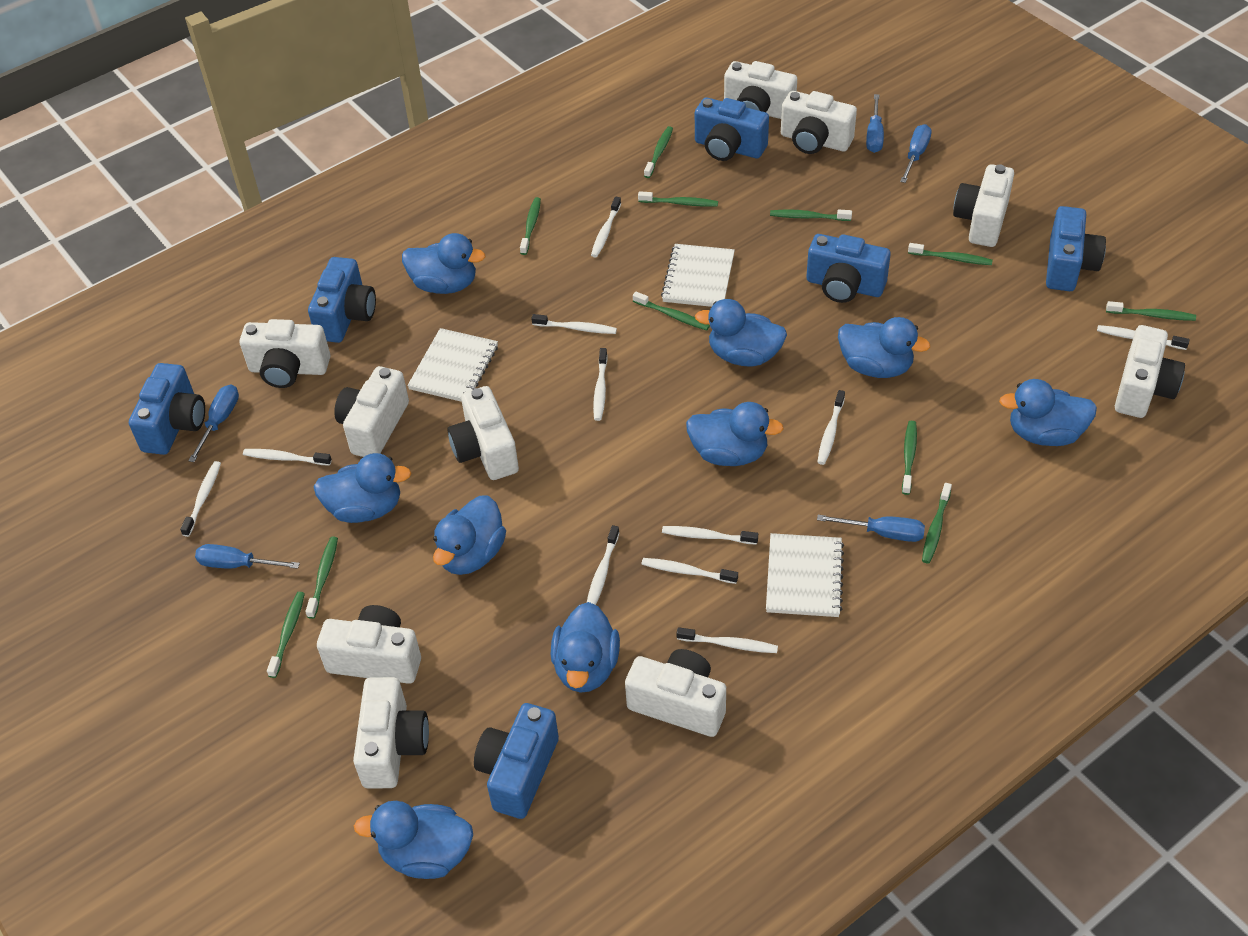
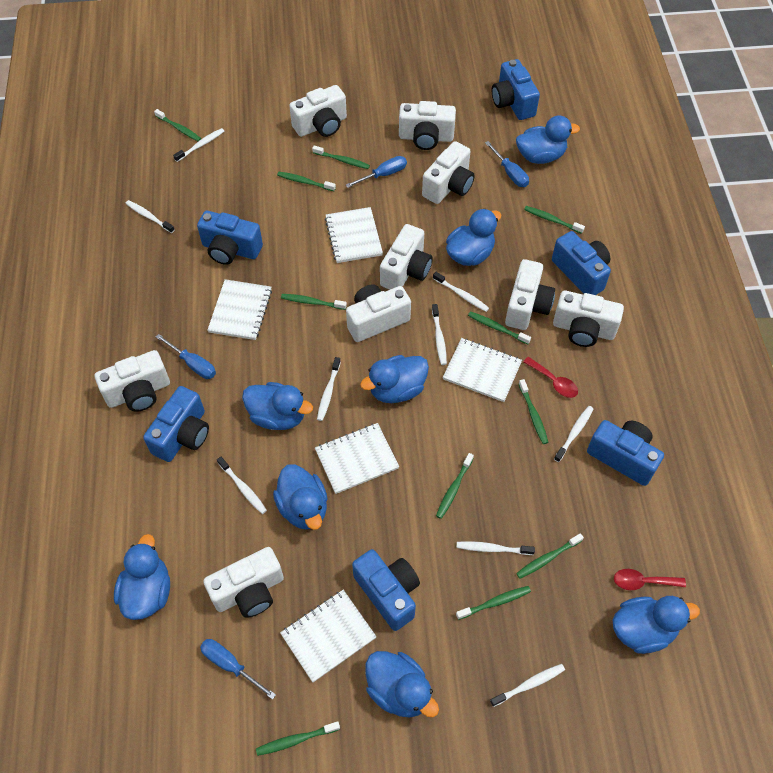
blue duck: [314,453,411,523] [354,801,473,879] [402,233,485,294] [433,495,506,575] [551,602,620,693] [686,402,784,466] [695,299,787,367] [838,317,930,378] [999,379,1097,446] = 9 -> [114,534,170,620] [242,382,313,430] [273,464,327,530] [360,355,429,403] [365,651,439,718] [446,209,501,266] [516,116,580,164] [613,596,700,654] = 8
blue screwdriver: [188,384,239,462] [195,544,300,569] [817,515,925,542] [866,94,884,153] [900,124,932,183] = 5 -> [156,334,216,379] [200,639,276,700] [346,156,407,188] [485,141,529,187] = 4
red spoon: none = 0 -> [523,357,578,398] [614,569,686,590] = 2
white camera: [240,319,330,388] [317,605,421,684] [334,366,409,457] [353,677,429,788] [447,386,519,480] [625,649,726,737] [724,61,797,119] [781,91,857,154] [953,164,1014,247] [1115,325,1185,418] = 10 -> [95,350,170,412] [203,547,284,618] [289,85,347,137] [346,284,411,342] [380,224,433,290] [399,101,456,150] [422,141,475,204] [505,259,555,330] [553,291,624,347] = 9
white notebook: [407,328,498,402] [661,244,735,307] [766,533,844,617] = 3 -> [207,279,272,340] [280,590,377,682] [315,423,399,494] [325,207,383,263] [443,338,522,402] = 5
white toothbrush: [180,461,221,537] [243,449,332,466] [531,314,617,334] [587,525,620,605] [591,197,621,257] [593,348,608,421] [642,558,738,584] [662,526,758,545] [676,627,778,653] [818,390,845,465] [1097,325,1189,350] = 11 -> [126,200,175,233] [173,128,224,162] [217,457,267,514] [317,357,341,421] [432,304,447,365] [433,272,489,312] [457,541,535,555] [490,664,565,707] [554,406,593,462] = 9

